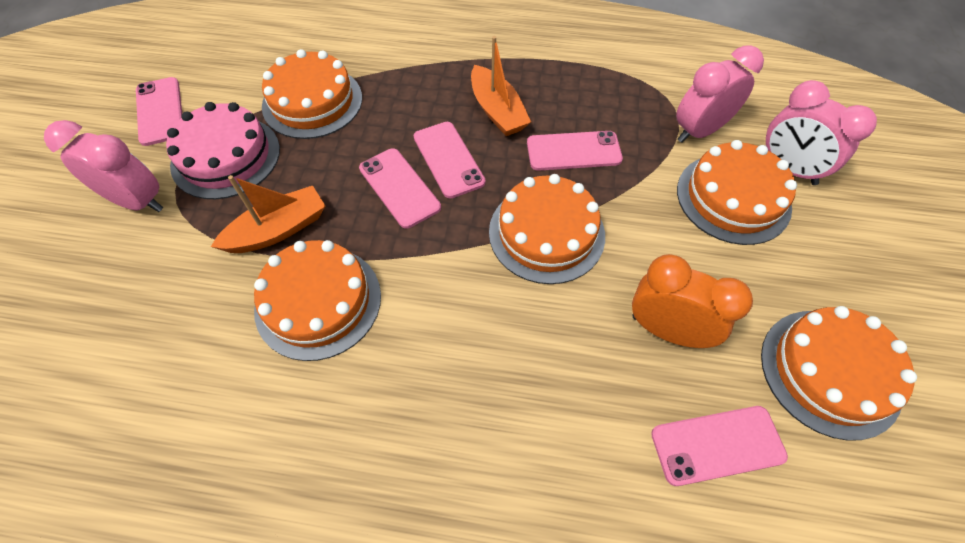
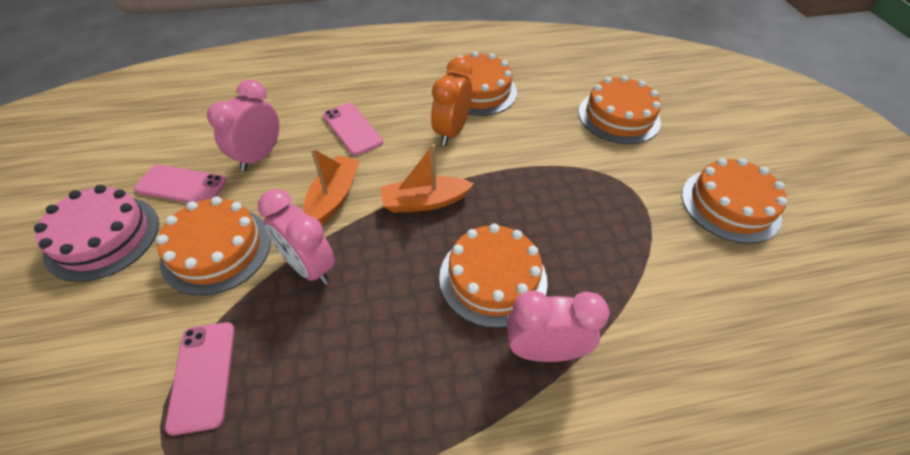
pink phone: [136,77,182,146] [359,148,441,229] [413,122,486,199] [527,131,623,171] [651,406,788,486] = 5 -> [134,164,227,203] [165,322,235,436] [323,103,383,156] = 3

